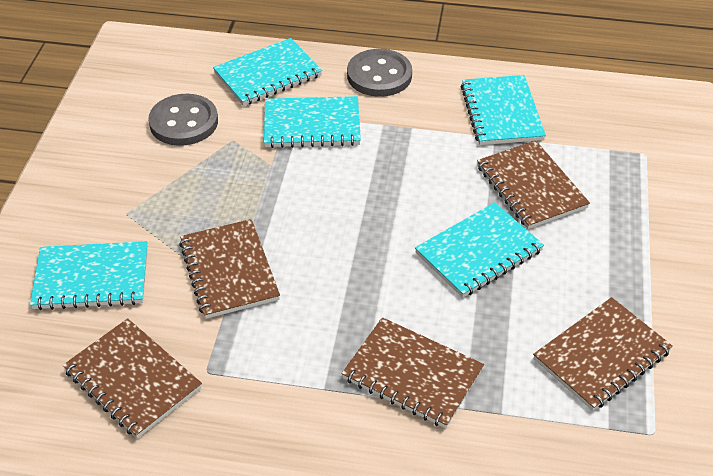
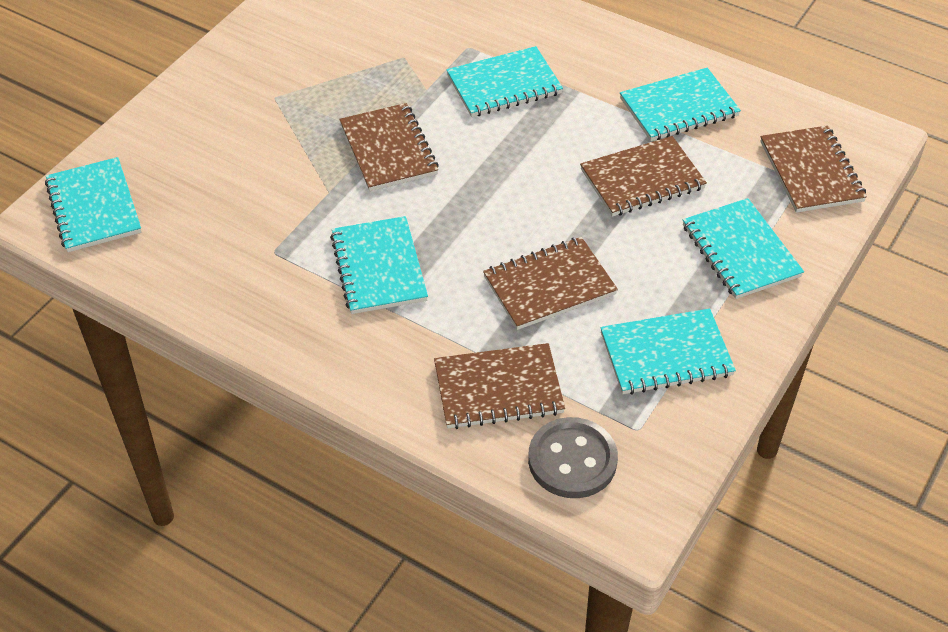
grey button: [148,94,218,146] [347,49,412,97] = 2 -> [528,417,618,498] = 1
turquoise notebook: [30,241,148,310] [213,38,322,106] [264,96,361,148] [415,202,544,298] [461,75,546,145] = 5 -> [45,157,141,252] [330,216,428,314] [446,46,563,117] [600,308,736,395] [620,68,741,141] [683,198,804,299] = 6

